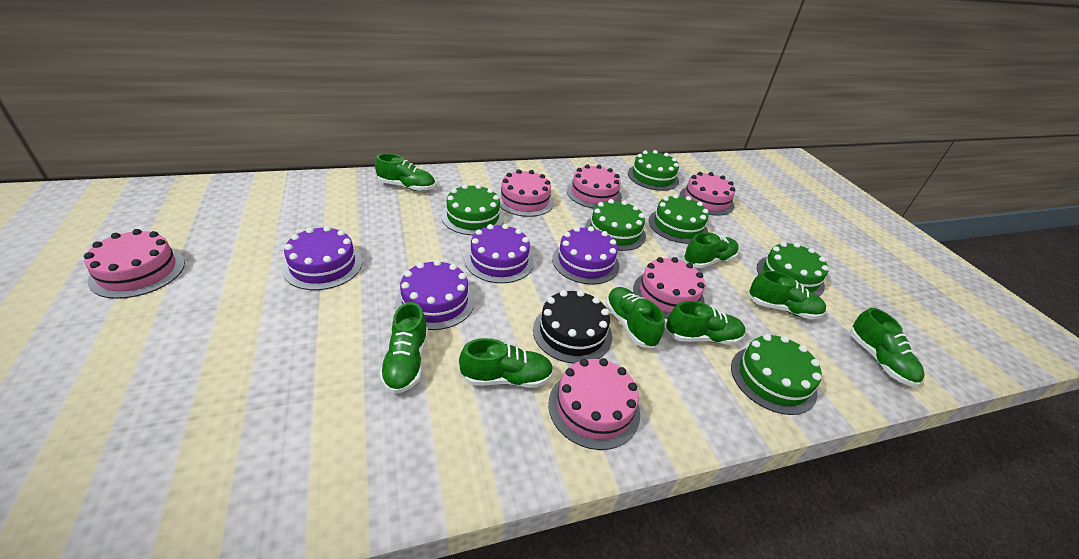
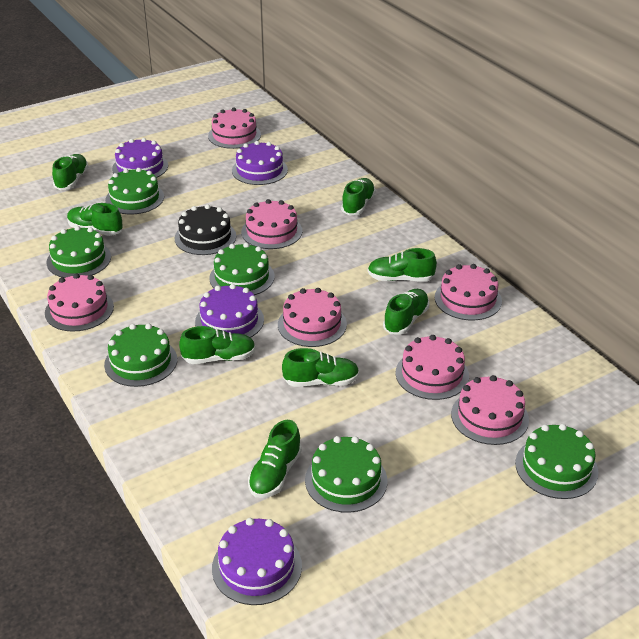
pink cake: [84,229,185,299] [497,169,554,217] [548,358,640,450] [567,164,622,209] [633,257,705,319] [680,172,735,216] = 6 -> [45,273,114,332] [208,108,261,149] [241,199,302,249] [278,288,347,347] [395,335,469,400] [434,264,502,320] [451,375,529,445] = 7

